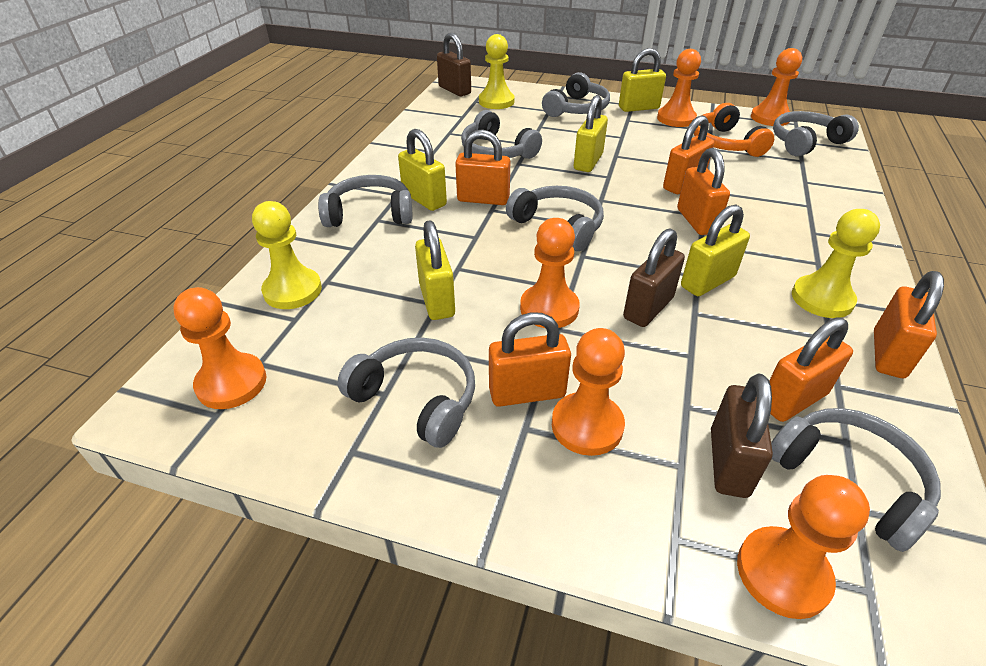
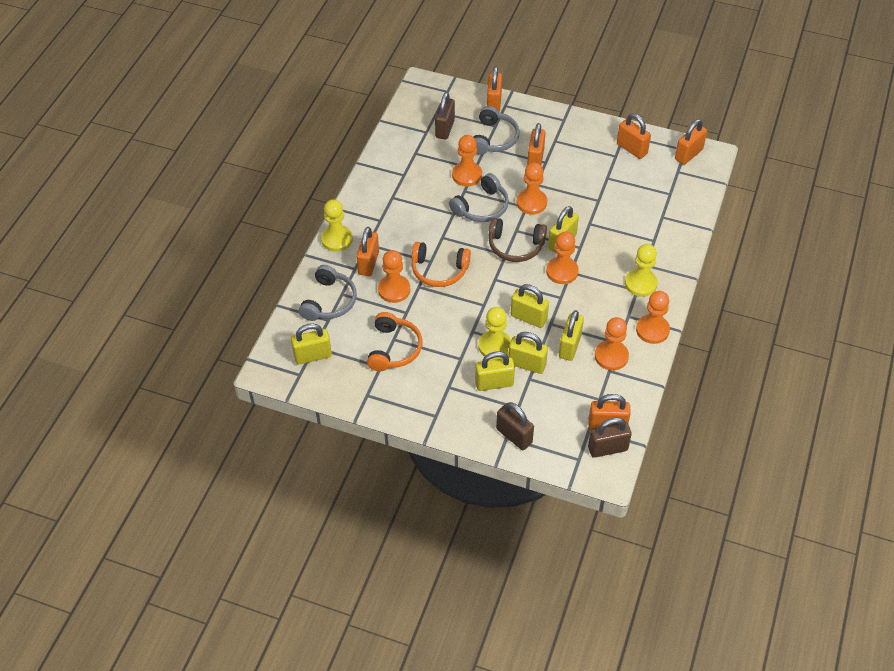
brown headphones: none = 0 -> [489,218,547,262] = 1
grey headphones: [318,175,412,227] [337,338,475,448] [461,110,542,159] [506,186,604,251] [542,72,610,117] [771,408,941,552] [773,111,859,156] = 7 -> [299,265,357,321] [449,173,509,222] [473,106,520,155] = 3
orange headphones: [694,103,774,157] = 1 -> [367,312,422,371] [412,242,471,287] = 2
yellow padlock: [398,129,447,211] [415,220,455,320] [574,95,608,172] [619,48,666,112] [681,205,750,296] = 5 -> [291,323,332,364] [475,351,515,391] [508,332,548,374] [511,284,549,328] [548,206,579,254] [559,310,584,361] = 6

